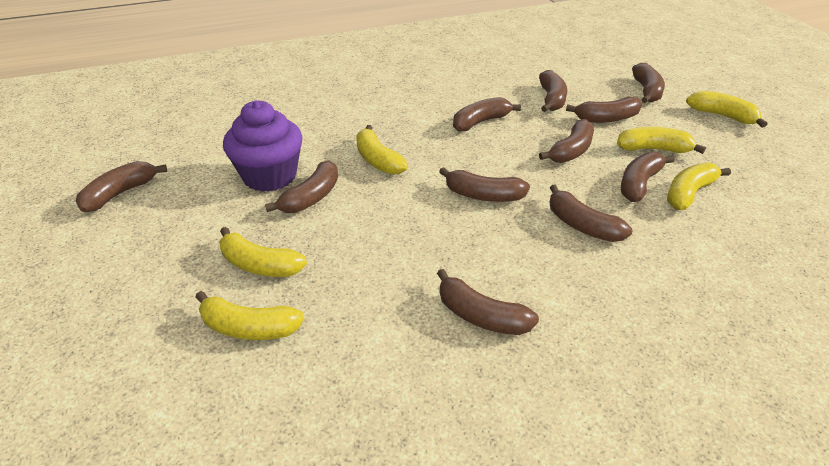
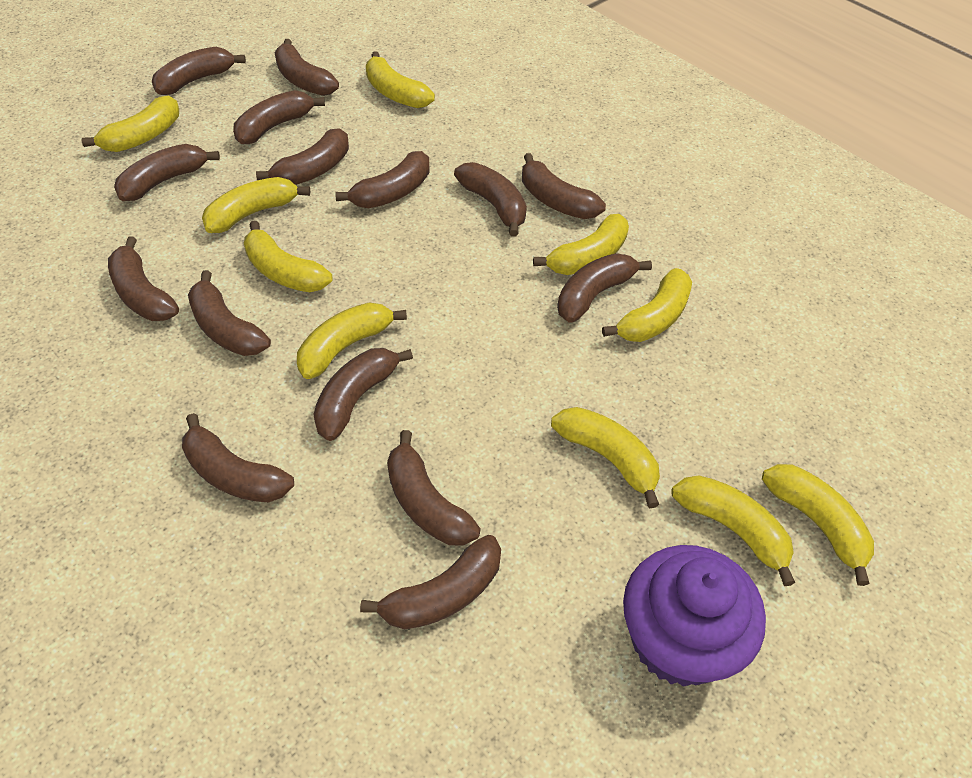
brown banana: [76,161,167,212] [265,160,338,213] [437,269,539,335] [439,167,530,202] [453,97,521,131] [539,70,567,112] [539,119,594,163] [549,185,632,242] [566,97,642,123] [621,152,675,202] [632,63,665,103] = 11 -> [108,236,179,321] [114,144,220,201] [152,47,246,95] [182,413,294,502] [188,270,271,356] [233,90,325,144] [256,128,349,185] [275,39,339,96] [313,348,413,441] [335,151,429,208] [360,535,501,629] [387,430,481,545] [454,162,527,237] [522,153,606,219] [557,253,652,323] = 15
yellow banana: [195,291,304,340] [219,227,307,277] [356,125,408,175] [617,127,706,154] [667,163,731,210] [686,91,767,128] = 6 -> [82,96,179,152] [202,177,310,233] [244,221,332,292] [297,302,407,379] [366,51,435,108] [533,214,629,275] [551,407,660,508] [602,268,692,342] [671,475,795,586] [762,464,874,586] = 10

